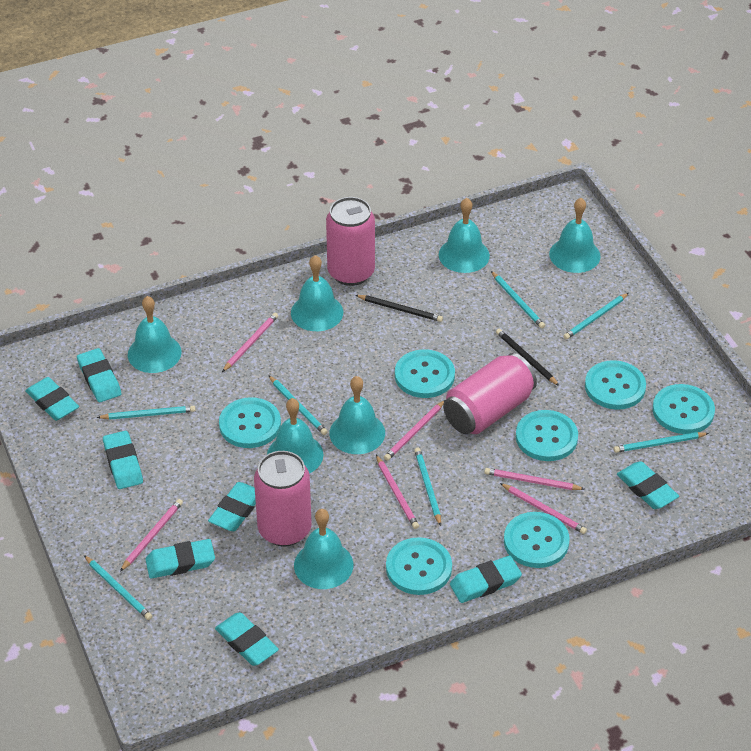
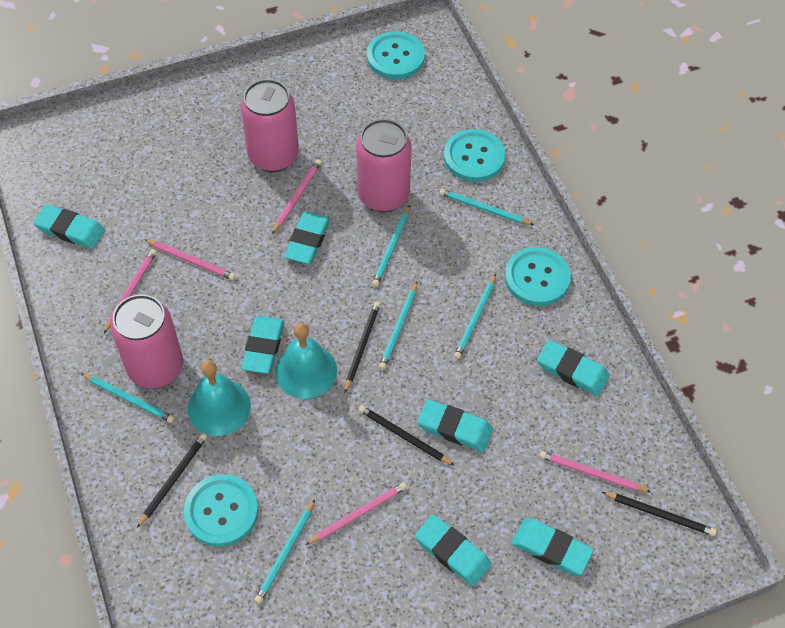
black pencil: [356,295,443,322] [496,329,559,386] = 2 -> [137,433,207,528] [345,301,381,393] [359,405,455,466] [602,492,716,536] = 4
pink pencil: [120,499,183,572] [222,313,278,372] [376,455,419,529] [384,400,445,461] [484,468,585,490] [500,483,587,534] = 6 -> [104,249,157,333] [144,239,235,280] [272,160,322,234] [305,482,407,545] [539,451,651,492] = 5
turquoise bell: [128,296,182,373] [267,398,324,473] [291,255,343,331] [294,509,353,589] [329,376,385,454] [439,198,490,273] [549,198,601,273] = 7 -> [188,360,251,436] [275,323,337,399] = 2
turquoise button: [219,397,281,448] [386,537,452,595] [395,349,455,398] [504,512,569,568] [516,410,578,461] [585,360,646,410] [653,384,715,434] = 7 -> [184,474,258,547] [367,31,425,79] [444,129,505,182] [505,247,571,306] = 4
turquoise eraser: [25,377,79,421] [77,348,121,402] [103,431,143,489] [145,539,215,579] [208,482,256,531] [215,612,279,666] [450,556,522,603] [617,461,679,509] = 8 -> [33,204,105,249] [241,316,284,374] [284,212,330,264] [415,515,491,586] [417,399,493,452] [511,519,594,575] [537,340,610,396] = 7
turquoise pencil: [84,555,152,620] [96,406,195,420] [268,375,328,435] [414,448,441,526] [491,271,545,328] [563,293,629,340] [614,432,709,453] = 7 -> [81,373,175,423] [254,499,315,604] [372,205,410,287] [379,282,417,370] [439,189,534,225] [454,274,496,359] = 6

